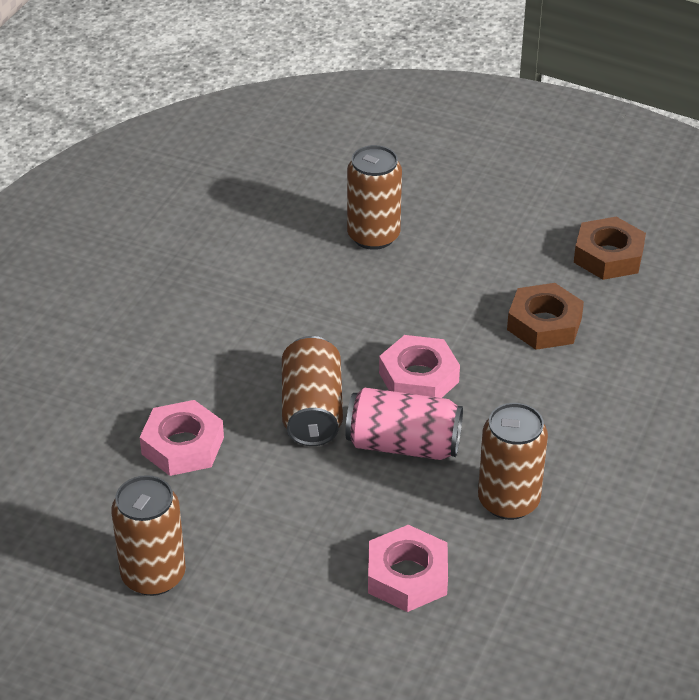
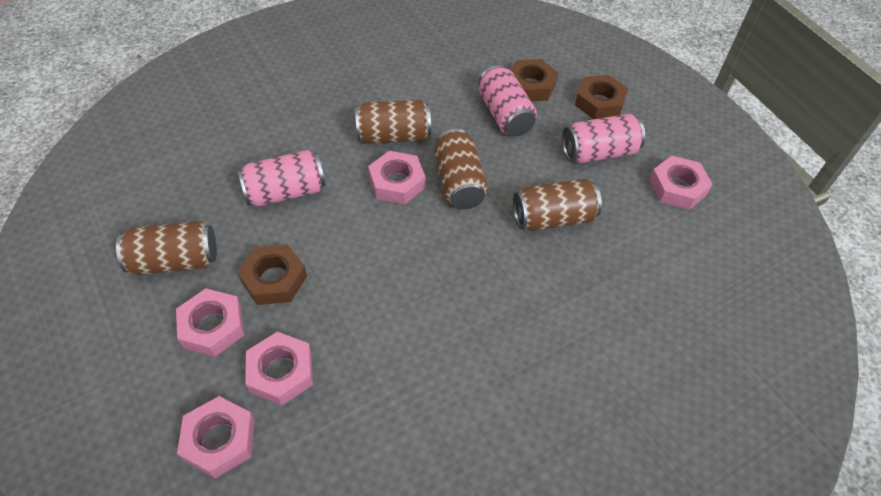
brown nut: [507,283,584,350] [574,217,646,280] = 2 -> [237,244,307,305] [511,59,558,101] [575,75,628,119] = 3
pink can: [345,387,463,460] = 1 -> [238,150,325,206] [479,65,537,136] [562,114,645,163] = 3
pink nut: [140,400,224,476] [368,525,448,612] [379,335,460,398] = 3 -> [176,288,244,357] [177,396,255,478] [245,332,313,406] [368,151,426,204] [649,156,713,210] = 5

